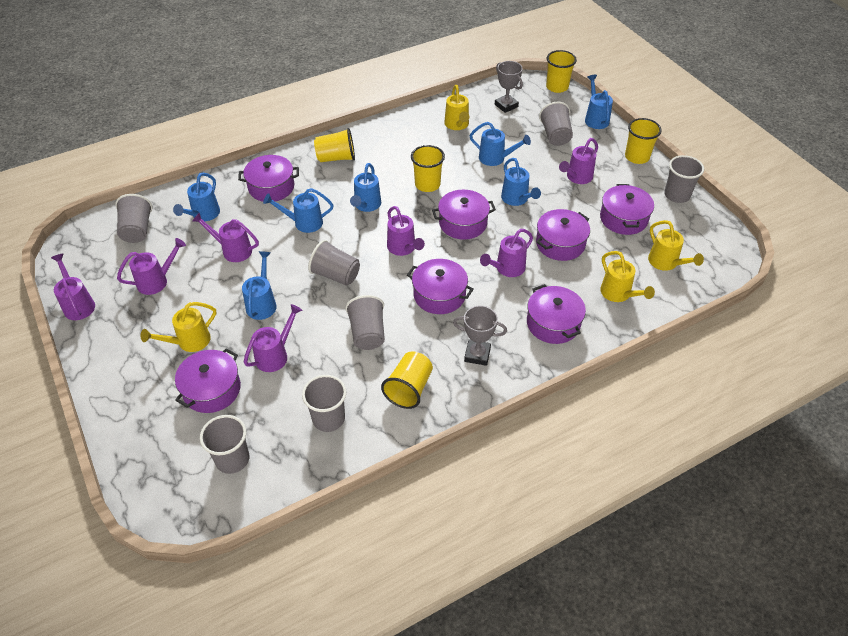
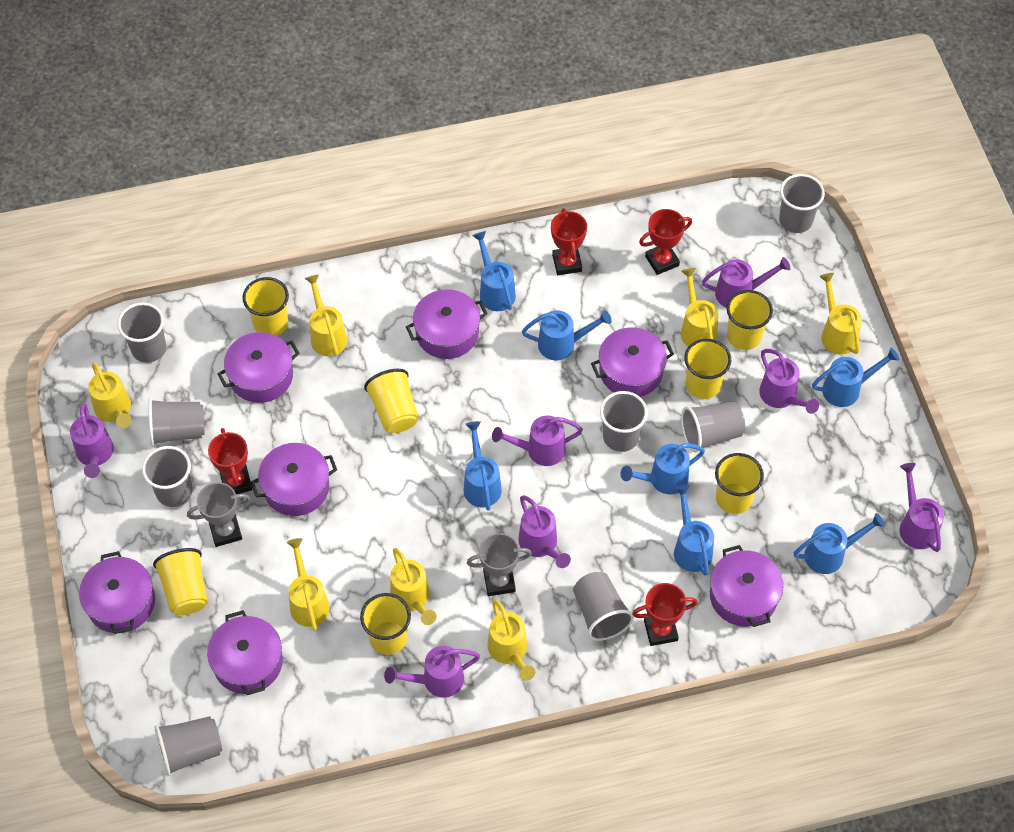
grey cup: [115,194,152,243] [200,415,250,474] [302,375,347,432] [308,240,360,286] [345,295,385,350] [539,101,573,146] [664,155,704,203] = 7 -> [117,302,166,363] [142,446,193,507] [148,399,204,446] [155,716,222,776] [573,572,634,641] [600,391,648,452] [681,401,745,453] [779,174,825,233] = 8
red trophy: none = 0 -> [208,428,253,494] [551,208,587,275] [632,583,697,646] [639,209,692,275] = 4
yellow cup: [314,128,355,162] [381,351,433,409] [411,145,445,192] [546,50,577,93] [625,118,662,164] = 5 -> [153,548,208,615] [242,277,289,336] [360,593,411,655] [364,369,419,433] [684,339,731,399] [715,453,764,514] [727,290,773,350] = 7
yellow watering can: [141,302,216,352] [444,85,469,130] [600,251,655,302] [648,220,704,271] = 4 -> [88,362,132,428] [287,538,330,631] [305,275,347,356] [390,548,437,625] [488,599,535,681] [681,268,719,347] [819,273,862,354] = 7

